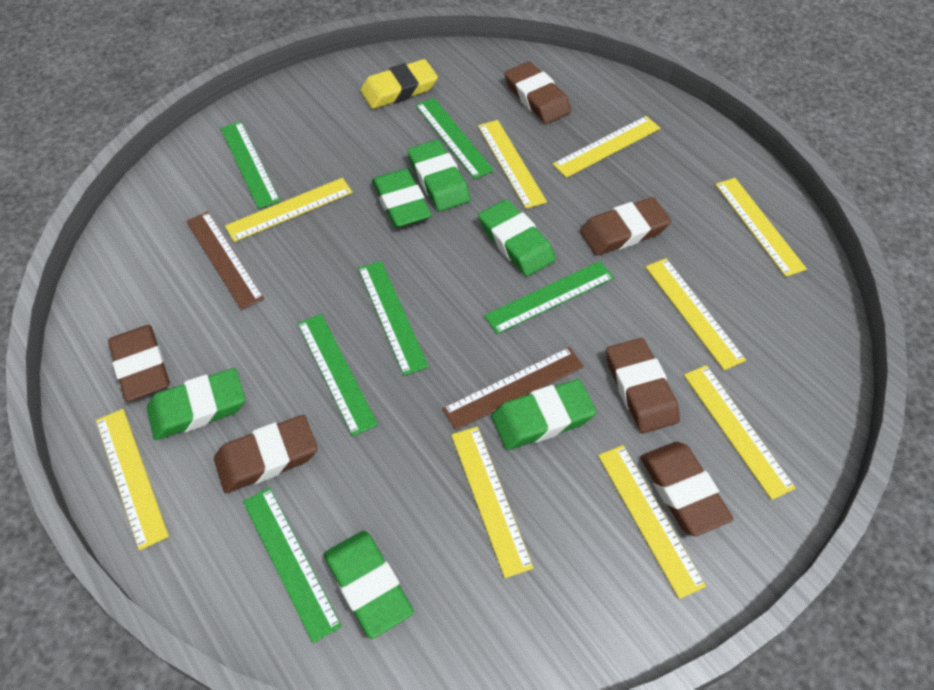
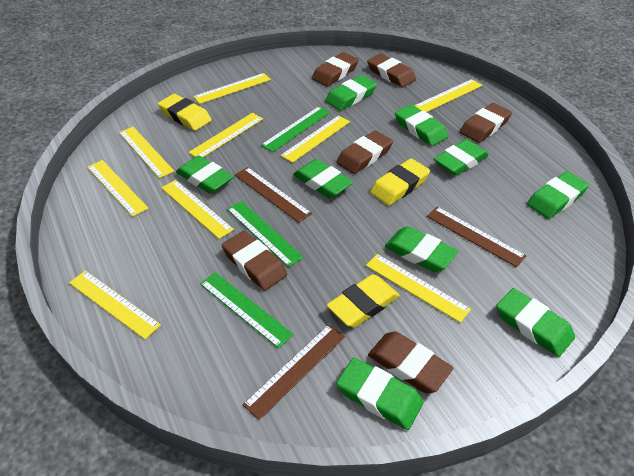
brown ruler: [186,211,264,310] [442,347,584,430] = 2 -> [235,167,312,223] [243,324,345,420] [427,207,526,267] = 3
green eraser: [147,368,245,440] [324,531,414,639] [372,169,432,228] [407,140,471,211] [478,199,556,276] [492,379,596,450] = 6 -> [176,156,234,194] [293,159,353,198] [325,75,377,111] [336,358,424,430] [385,226,458,272] [395,104,448,146] [434,139,489,176] [496,288,575,357] [527,171,589,219] = 9
green ruler: [220,121,280,209] [243,487,342,643] [297,314,378,436] [358,261,429,376] [415,98,494,179] [484,261,614,334] = 6 -> [200,272,294,348] [227,201,304,267] [261,106,330,152] = 3
yellow eraser: [360,59,438,109] = 1 -> [158,94,212,131] [327,274,400,328] [370,159,430,206] = 3

